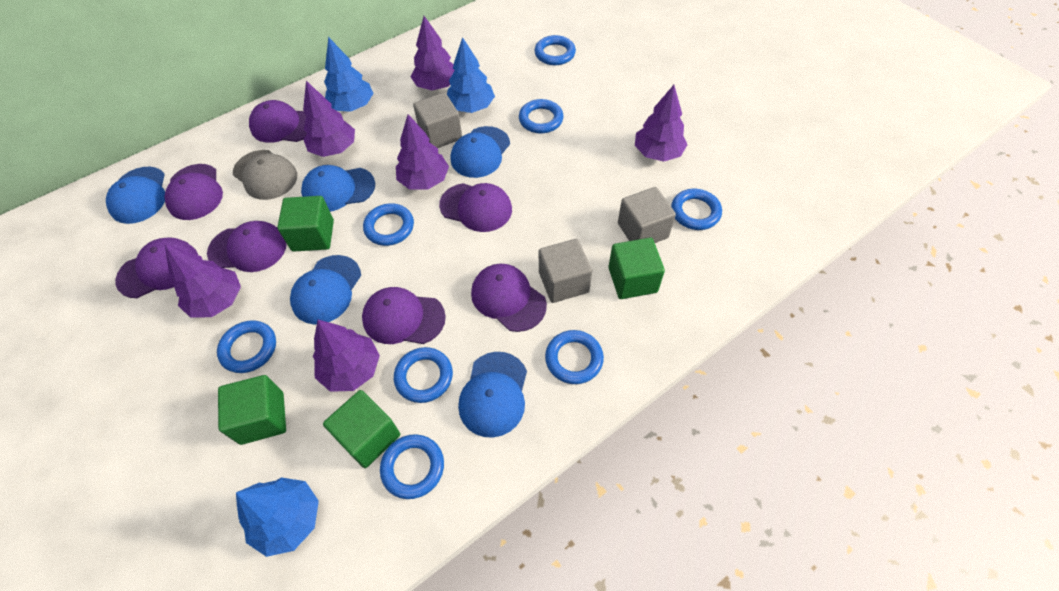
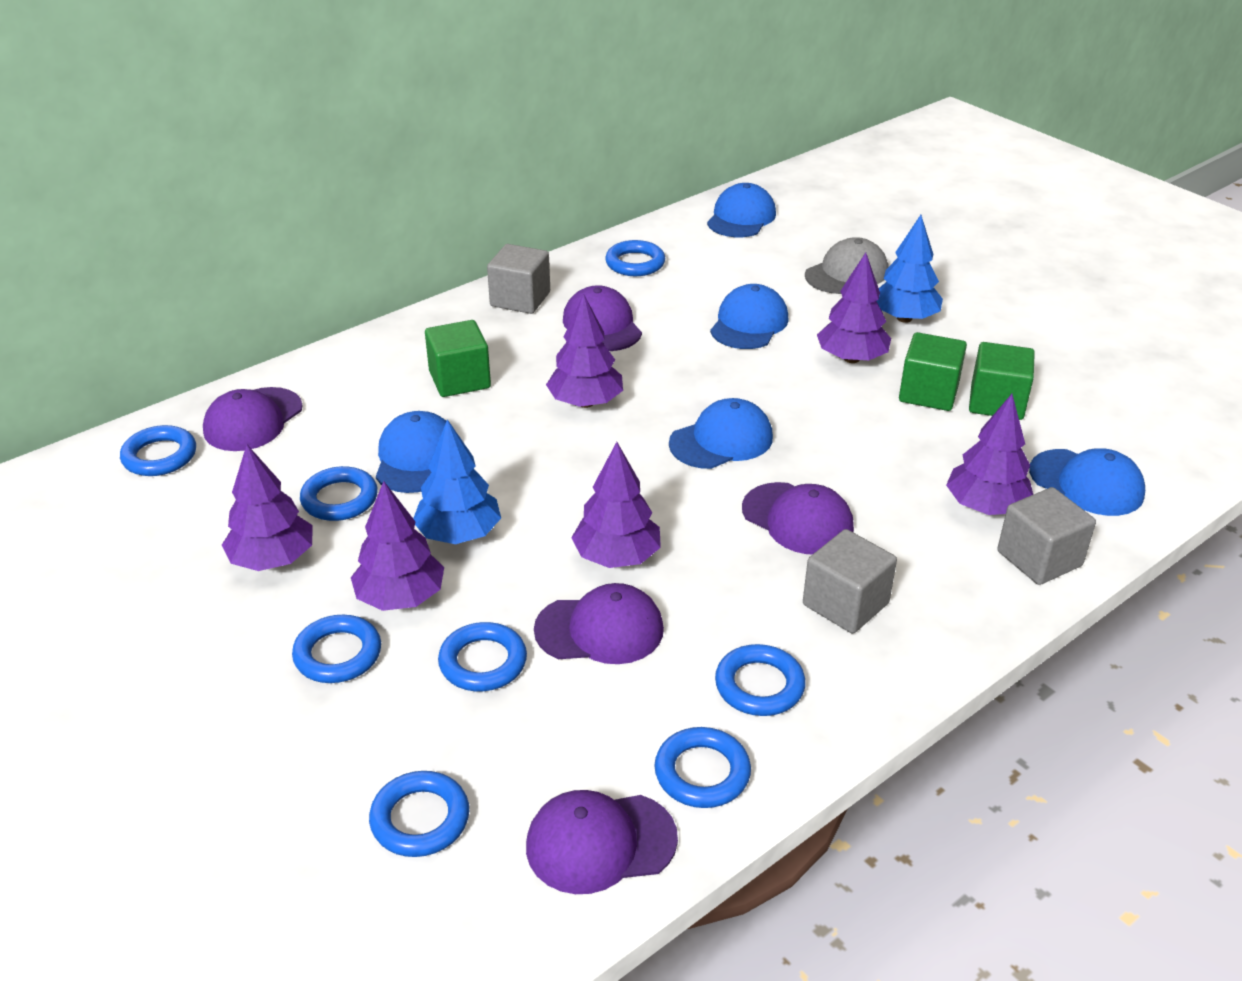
blue tree: [236,478,319,557] [324,37,374,112] [447,37,495,113] = 3 -> [413,419,501,544] [877,215,943,323] = 2
green cube: [218,375,286,445] [277,196,334,252] [323,390,400,468] [609,238,665,299] = 4 -> [425,320,491,397] [899,332,967,411] [969,342,1035,420] = 3
purple cap: [115,237,198,298] [164,164,223,220] [207,221,287,272] [249,100,307,143] [362,287,446,344] [439,183,512,232] [471,264,547,332] = 7 -> [203,387,303,451] [526,790,678,894] [534,583,664,664] [563,285,642,351] [742,482,854,554] = 5

